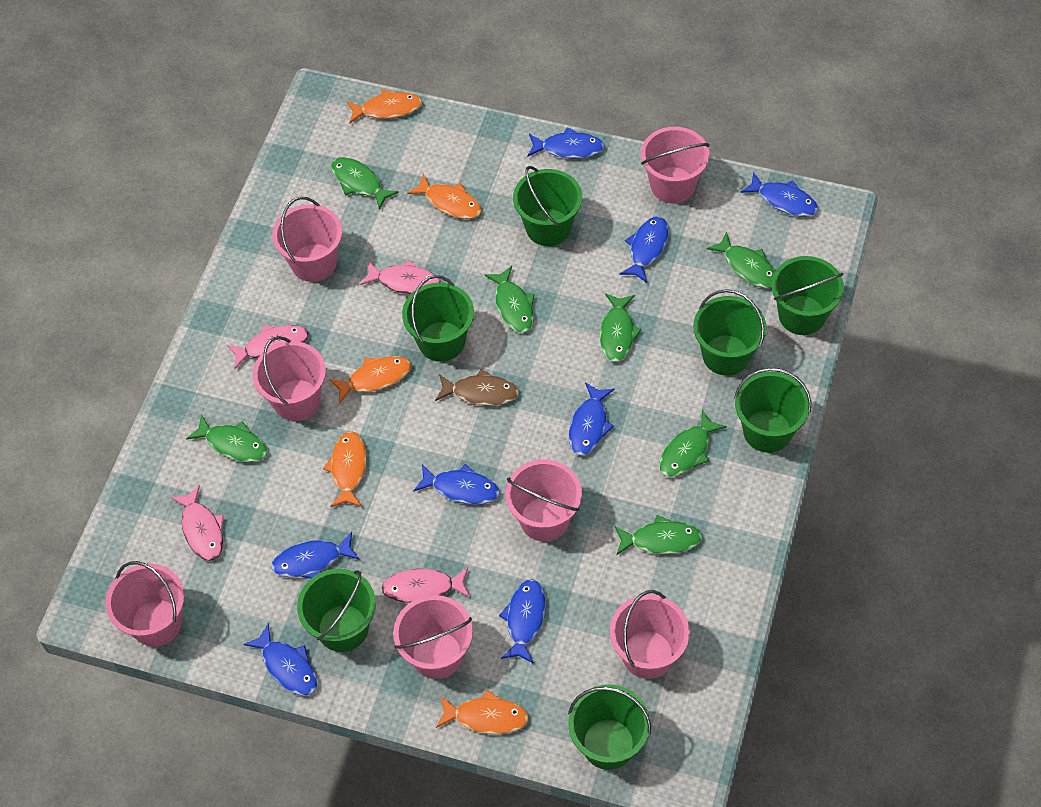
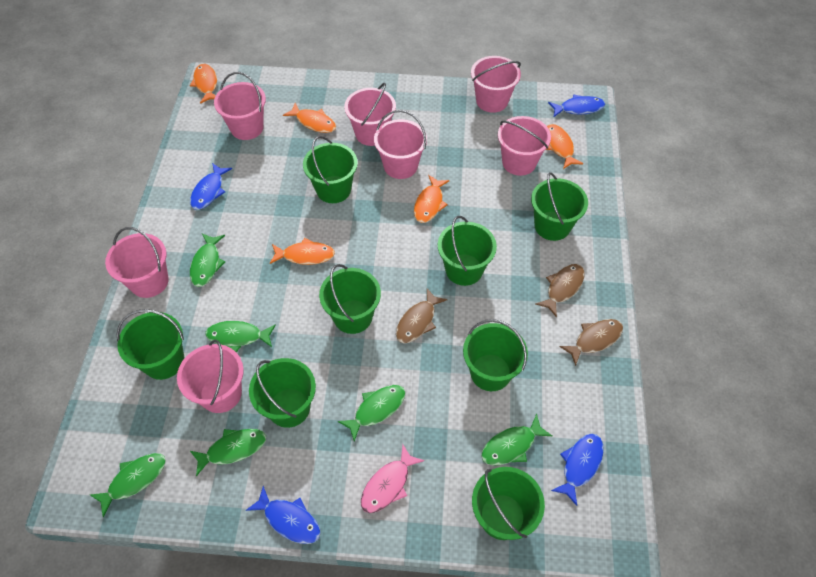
blue fish: [243,623,317,695] [271,532,360,579] [413,464,500,504] [499,579,546,664] [528,127,604,159] [569,382,615,456] [620,217,669,283] [740,172,818,217] = 8 -> [190,163,232,210] [246,486,321,544] [548,94,605,118] [551,434,604,506] = 4
brown fish: [435,369,519,406] = 1 -> [396,289,447,343] [535,264,585,317] [559,319,623,366] = 3
green bucket: [297,569,376,652] [402,275,474,362] [513,166,582,246] [568,684,651,770] [693,289,767,376] [734,368,811,453] [772,256,844,335] = 7 -> [117,309,184,380] [249,358,316,428] [303,136,358,203] [319,264,381,334] [438,216,497,286] [463,319,528,391] [472,467,545,540] [531,172,588,241] = 8
green fish: [186,414,267,462] [331,157,399,210] [484,266,535,333] [600,293,642,362] [614,515,702,555] [659,410,727,477] [707,232,775,288] = 7 -> [90,453,166,517] [190,233,225,287] [190,429,266,476] [205,321,276,353] [338,385,405,441] [481,414,552,466] = 6
pink fish: [170,485,224,561] [227,325,308,369] [360,260,441,294] [381,568,470,603] = 4 -> [361,444,424,513] = 1

